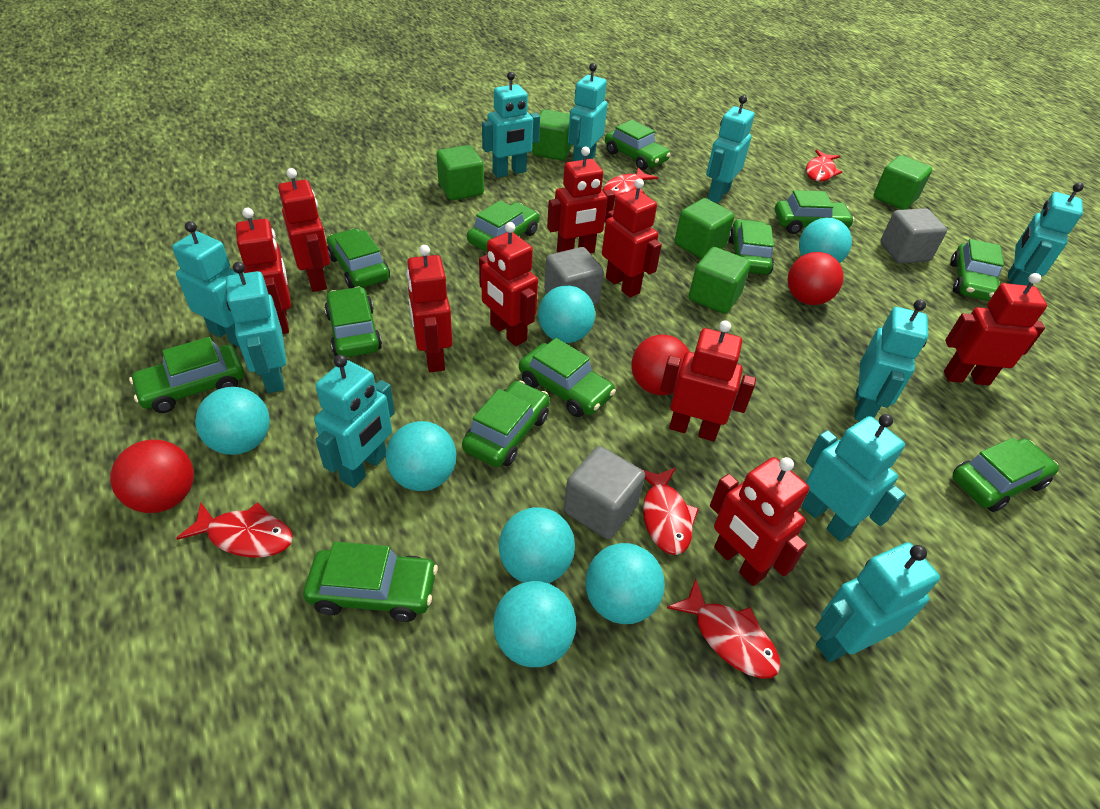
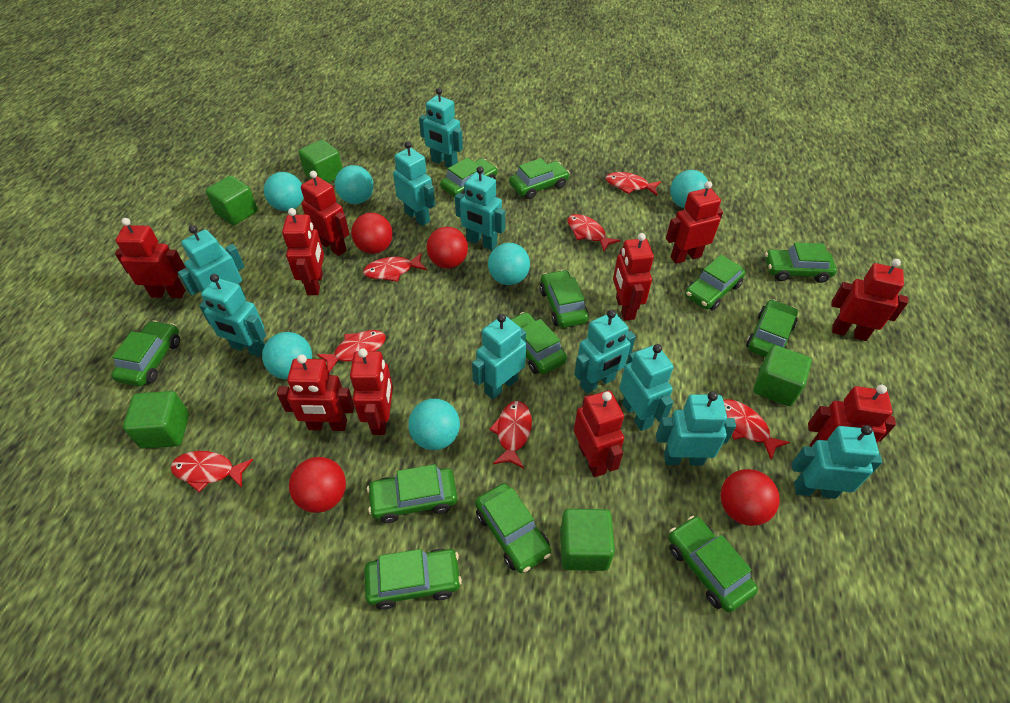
grey cube: [544,247,604,305] [564,446,645,539] [880,208,947,264] = 3 -> none = 0
red ball: [110,439,194,513] [631,334,690,395] [788,252,843,305] = 3 -> [289,457,346,513] [351,213,393,254] [427,227,468,269] [720,469,780,526] = 4
red fish: [176,502,293,558] [603,168,658,198] [643,468,699,555] [667,579,781,679] [806,150,842,182] = 5 -> [170,451,253,492] [317,330,386,372] [363,253,427,282] [489,401,532,468] [567,214,620,252] [606,172,661,195] [723,399,790,460] = 7
red robot: [236,208,291,334] [278,168,330,292] [406,245,453,372] [479,222,538,346] [547,146,615,253] [602,179,662,298] [660,320,756,441] [710,457,809,586] [944,273,1047,385] = 9 -> [115,218,186,298] [277,354,354,431] [282,208,324,295] [301,171,350,256] [350,348,393,435] [574,391,624,477] [613,233,654,320] [666,181,723,264] [808,384,896,447] [831,259,908,341] = 10
turquoise ball: [195,387,270,455] [386,421,456,491] [493,581,576,667] [499,507,575,583] [538,285,595,343] [585,543,665,624] [799,218,852,263] = 7 -> [262,332,312,379] [264,172,304,211] [335,165,374,204] [408,399,460,450] [488,243,530,285] [670,170,708,208] = 6

